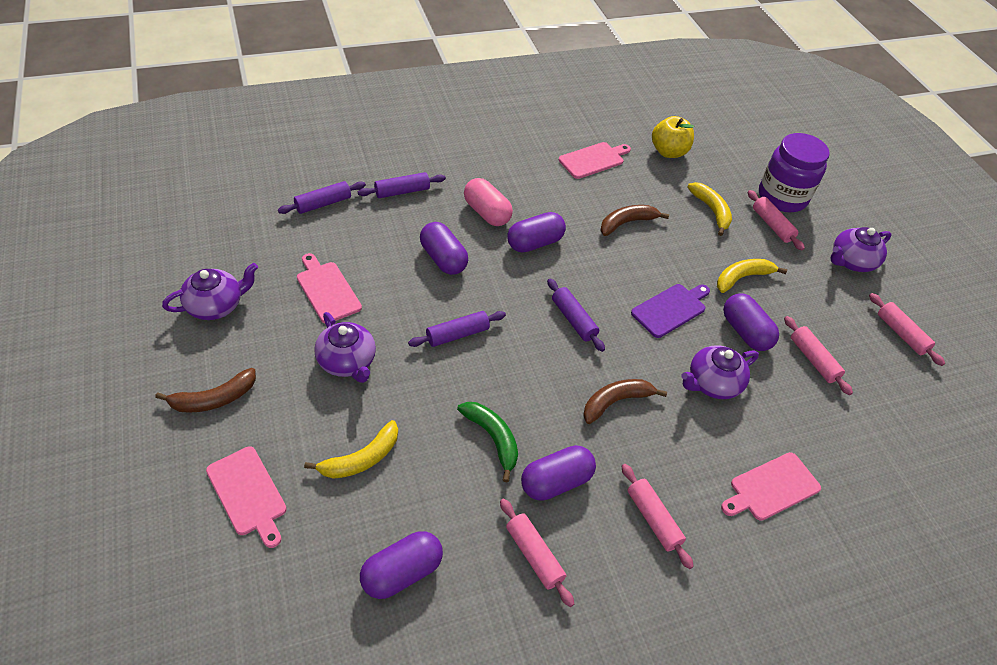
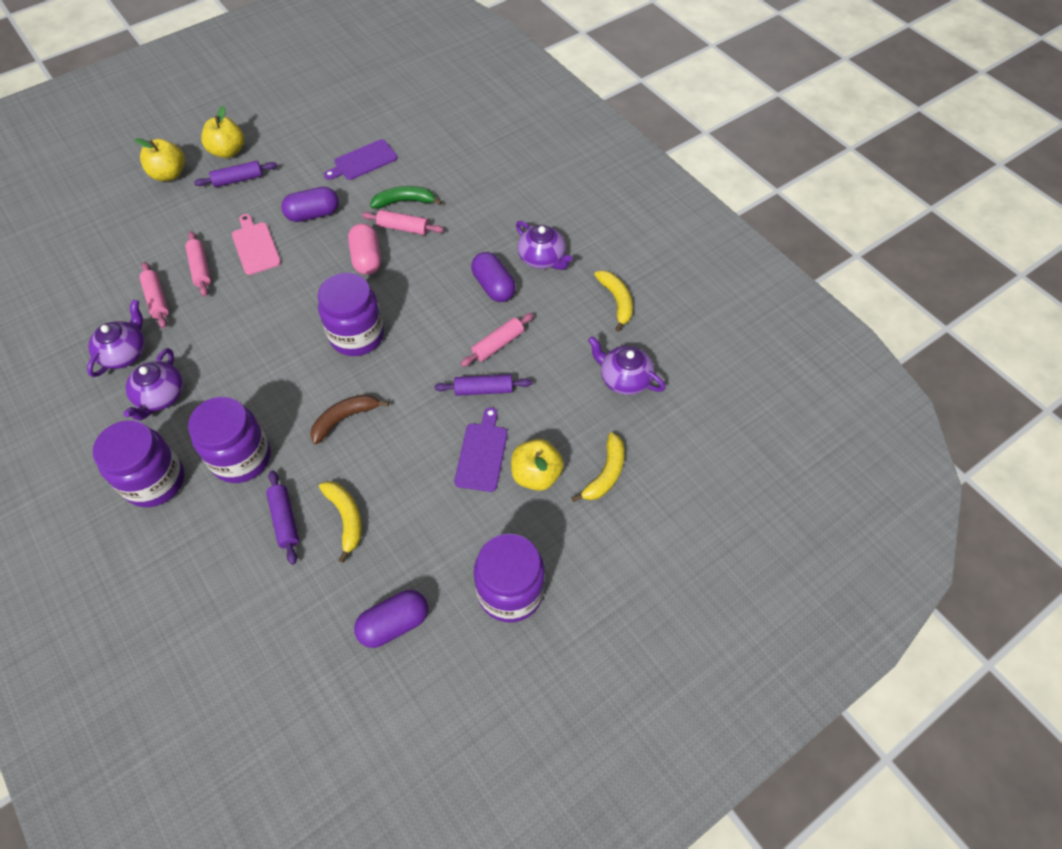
brown banana: [155,368,256,413] [583,379,667,424] [600,205,669,236] = 3 -> [310,394,389,444] = 1
pink cutting board: [206,446,287,548] [297,253,362,323] [559,142,631,179] [721,452,821,521] = 4 -> [232,214,281,275] = 1
pink rolling pin: [500,499,574,607] [621,464,694,569] [748,190,805,251] [784,316,853,395] [869,293,945,366] = 5 -> [139,262,169,328] [185,231,211,297] [362,210,444,235] [461,313,534,367] = 4
purple capsule: [360,531,443,599] [420,222,468,275] [507,212,566,252] [521,445,596,501] [723,293,779,351] = 5 -> [281,187,339,222] [354,590,428,648] [471,252,516,302] = 3
purple cutting board: [631,284,710,338] = 1 -> [324,139,398,180] [454,407,507,492] = 2
purple jar: [759,133,830,212] = 1 -> [93,420,184,507] [188,397,271,483] [318,273,384,356] [474,533,545,622] = 4
purple rolling pin: [278,181,366,214] [358,172,446,198] [408,311,506,347] [547,279,605,352] = 4 -> [194,161,277,187] [266,470,299,565] [434,374,532,396] = 3
yellow apple: [652,116,694,158] = 1 -> [134,138,185,181] [201,106,244,158] [511,439,564,491] = 3

